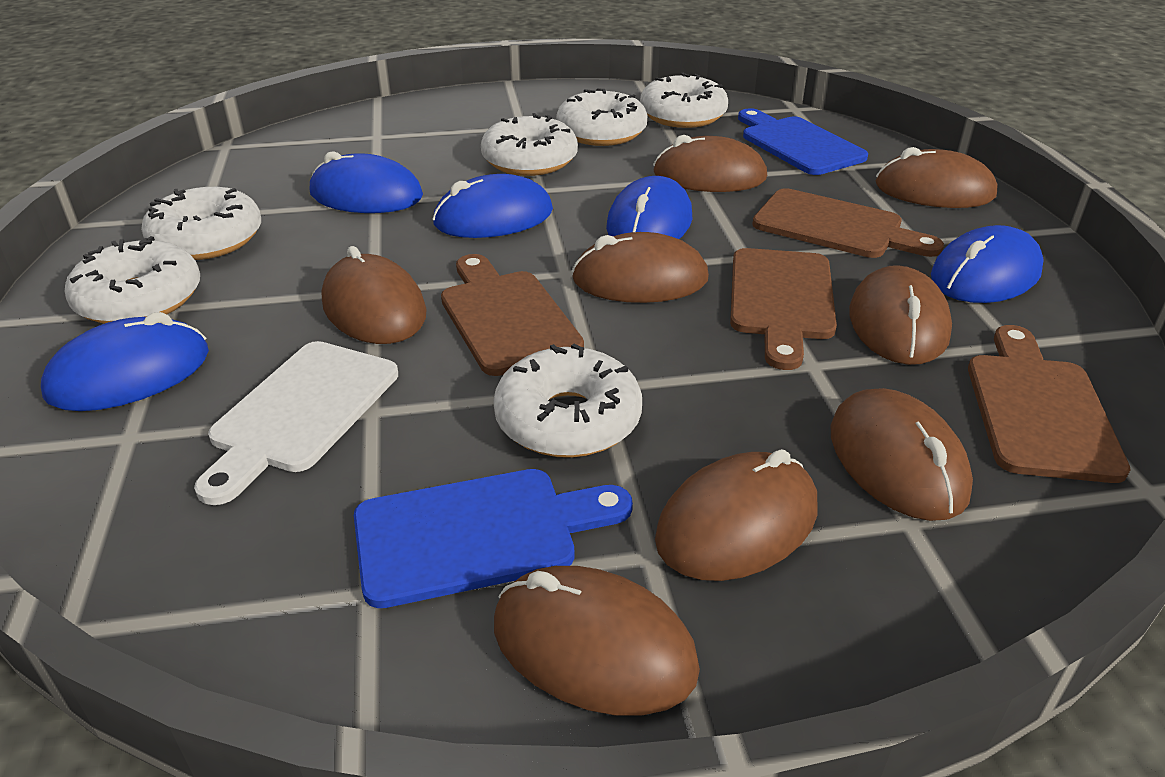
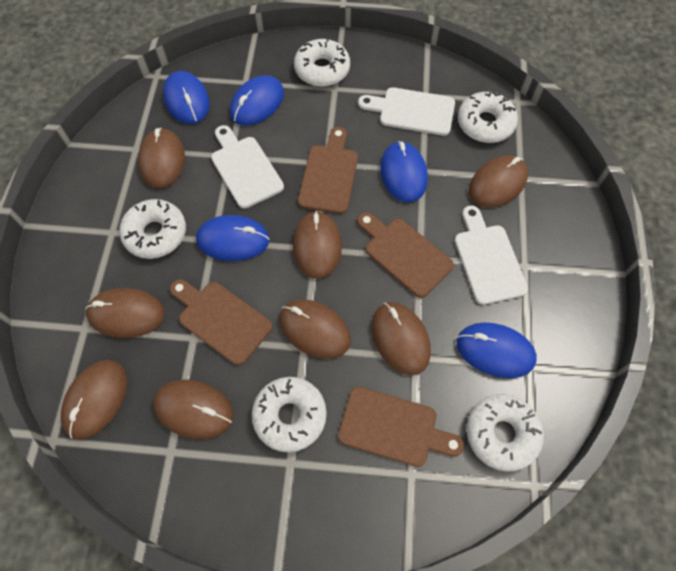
blue cutting board: [354,469,633,608] [738,108,868,175] = 2 -> none = 0
white cutting board: [194,341,398,505] = 1 -> [211,125,284,209] [358,87,455,136] [455,205,528,305] = 3
white donut: [65,236,200,324] [141,187,261,260] [481,113,578,176] [493,344,642,458] [556,88,647,146] [640,73,728,128] = 6 -> [119,199,186,259] [252,377,327,452] [294,38,350,87] [458,91,518,143] [467,394,544,472] = 5

